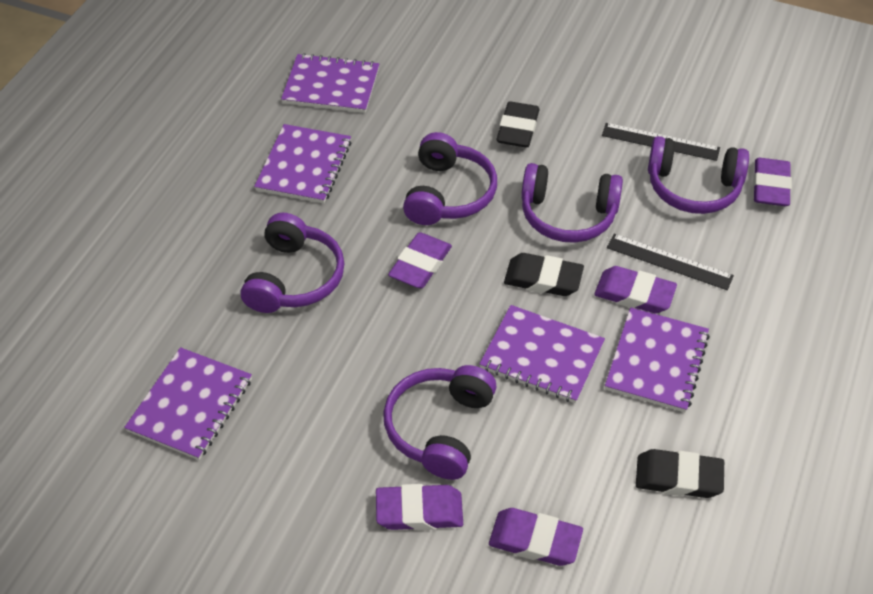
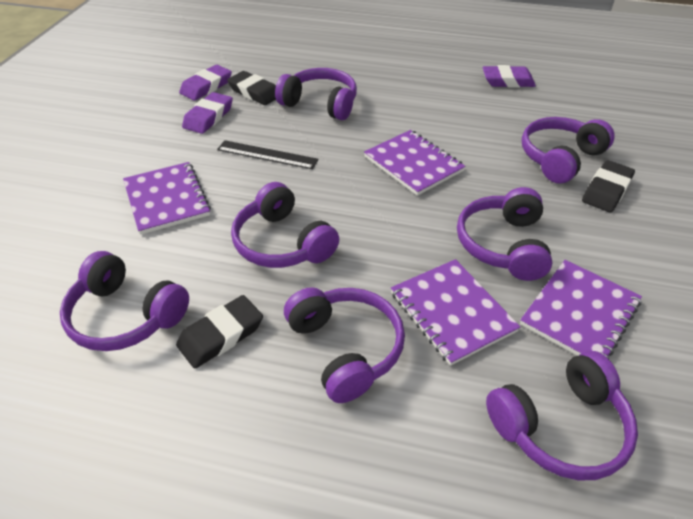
black ruler: [602,123,720,161] [607,234,734,290] = 2 -> [217,140,318,169] = 1
purple eraser: [376,484,463,530] [388,232,452,288] [489,508,583,566] [594,266,677,313] [753,158,792,206] = 5 -> [179,65,232,101] [182,92,233,134] [483,65,536,88] = 3
purple headphones: [241,213,345,313] [383,365,497,480] [403,132,497,225] [521,163,623,243] [648,136,749,214] = 5 -> [60,251,189,351] [231,182,339,268] [275,68,357,120] [284,287,405,403] [457,187,552,281] [486,351,638,480] [522,117,615,184] = 7
purple notebook: [124,347,252,460] [254,124,352,203] [281,53,379,113] [479,305,605,403] [605,307,710,412] = 5 -> [123,162,211,235] [364,130,466,196] [391,259,520,366] [520,260,642,359] = 4

